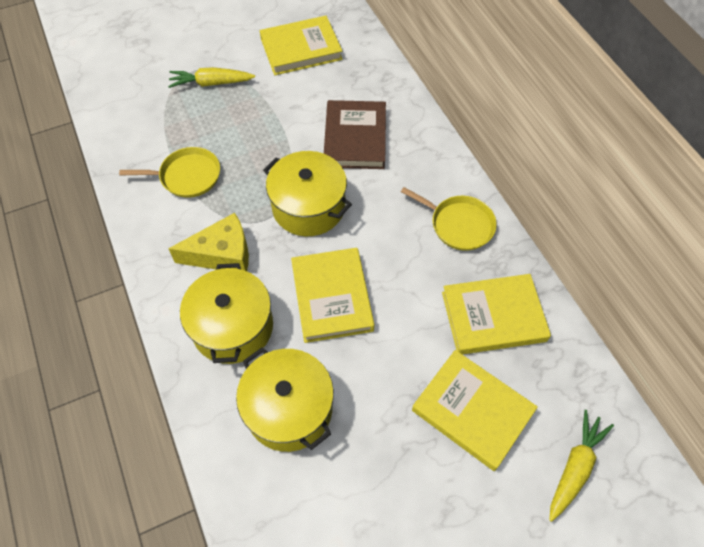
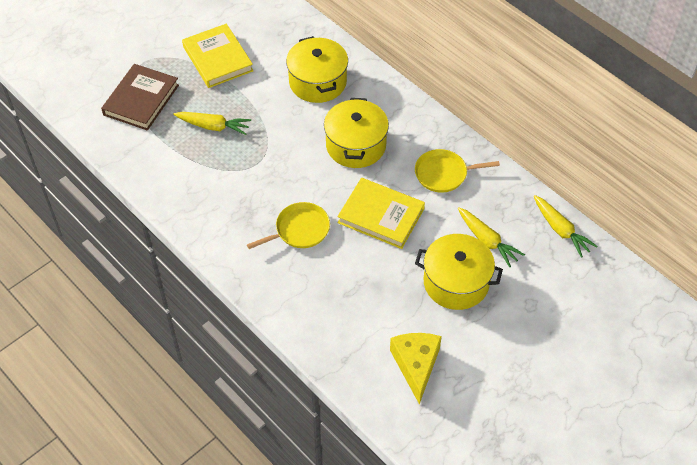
yellow book: [260,16,343,75] [291,248,374,343] [412,350,538,471] [442,274,551,355] = 4 -> [182,24,253,88] [337,178,425,249] = 2
yellow carrot: [168,67,255,88] [549,410,614,522] = 2 -> [173,112,251,135] [458,207,525,267] [534,195,598,258] = 3

